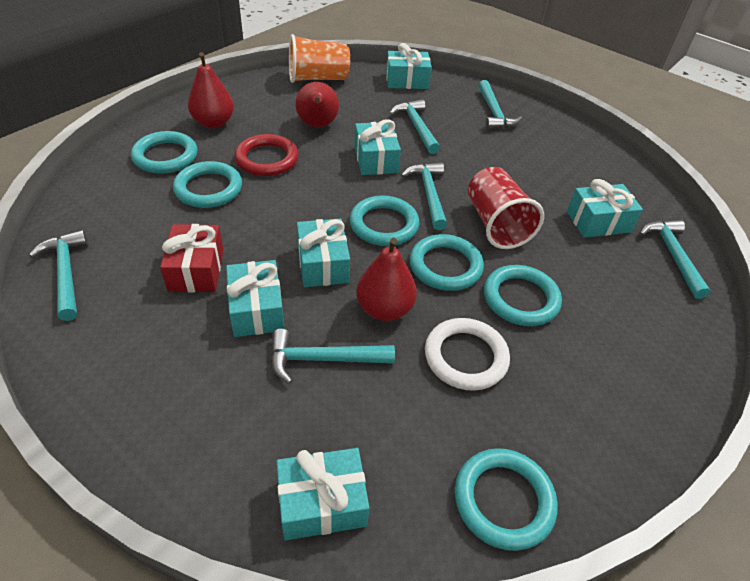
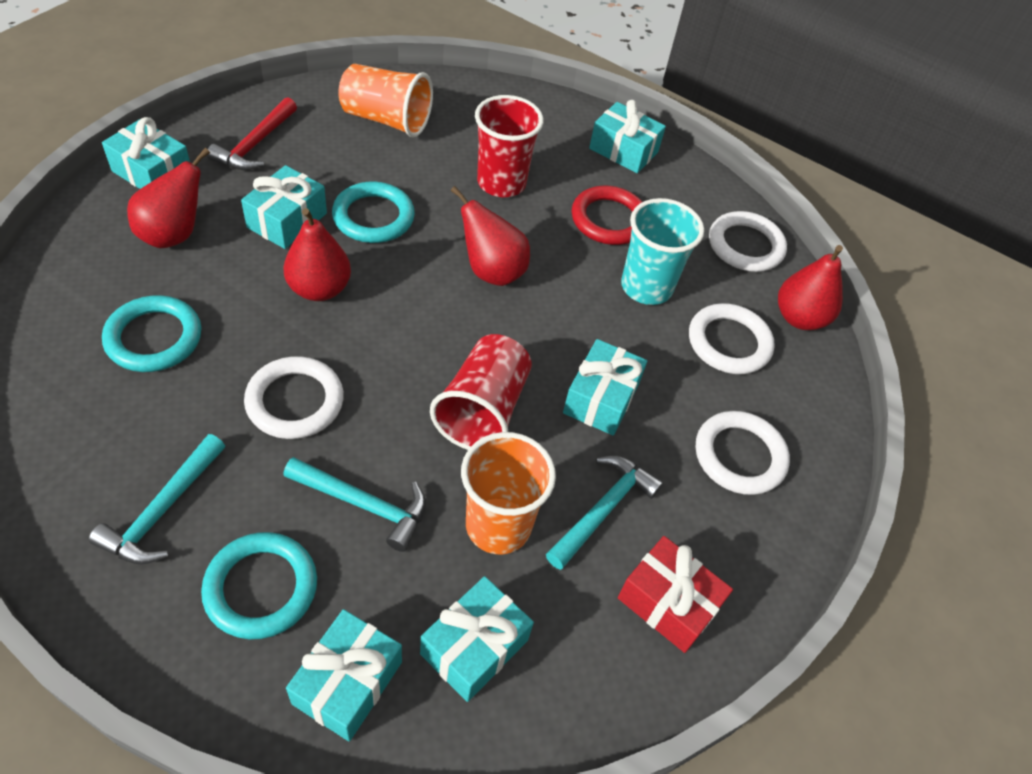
orange cup: [289,34,350,83] = 1 -> [338,64,433,137] [461,432,556,554] = 2
red cup: [468,167,544,249] = 1 -> [430,334,532,450] [475,95,544,197] = 2
red hammer: none = 0 -> [207,97,297,170] = 1
red pear: [188,52,234,129] [295,82,339,127] [356,238,417,321] = 3 -> [127,148,210,248] [283,208,351,301] [451,186,530,286] [778,245,843,330] = 4
turquoise cup: none = 0 -> [621,198,704,305] = 1
turquoise hammer: [29,230,88,321] [271,329,395,384] [390,99,440,154] [401,162,447,230] [478,80,522,129] [640,220,711,299] = 6 -> [89,434,225,564] [283,457,426,552] [546,456,663,570] = 3
turquoise ring: [131,131,197,174] [173,161,242,208] [350,195,419,246] [409,234,484,291] [455,448,558,551] [484,265,562,326] = 6 -> [102,295,201,372] [201,532,317,640] [332,182,415,243] = 3
white ring: [425,318,510,391] = 1 -> [244,356,344,439] [689,303,775,374] [696,411,790,495] [709,211,787,272] = 4

